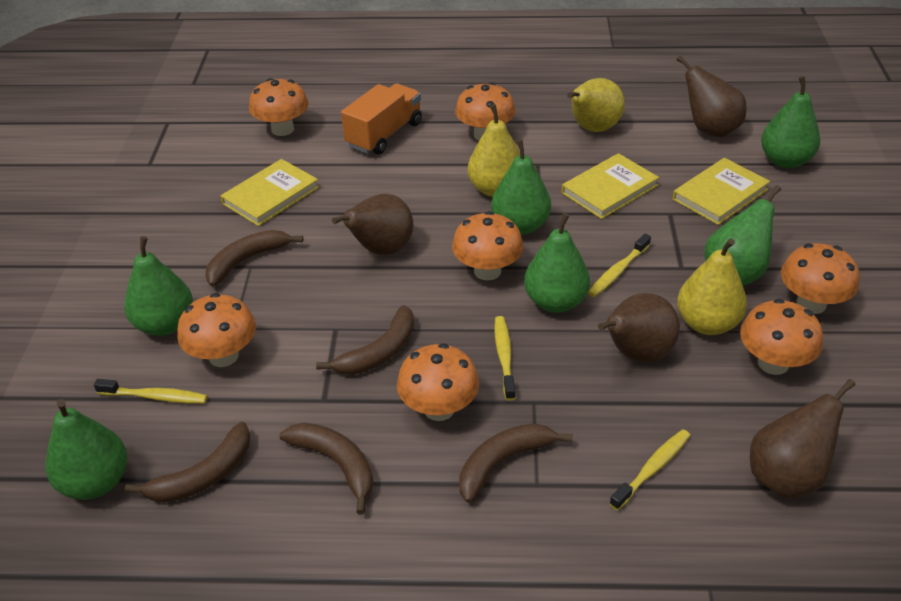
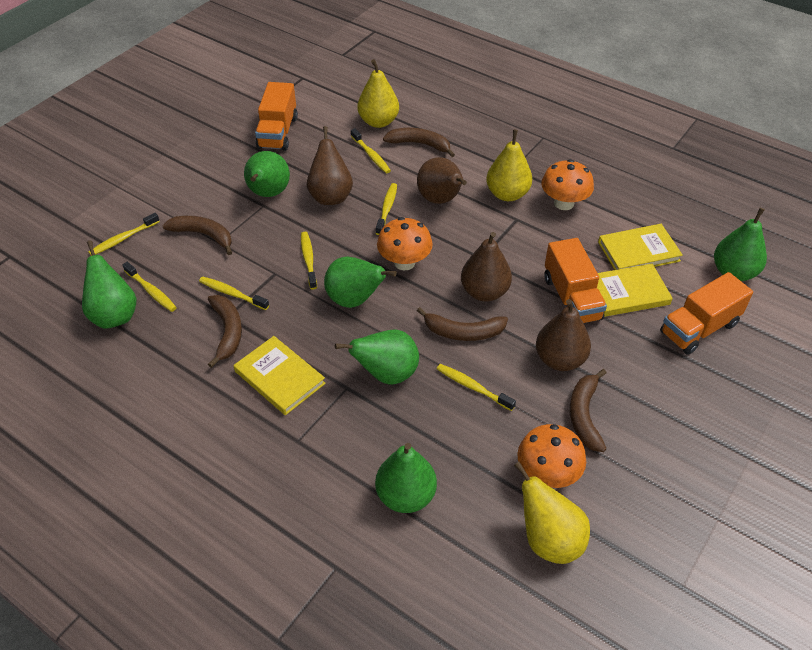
orange mushroom: [177,293,256,367] [249,78,309,136] [397,343,479,421] [452,211,523,281] [455,82,516,140] [740,299,823,375] [781,243,860,314] = 7 -> [377,217,433,270] [517,424,586,488] [541,159,594,210] = 3
orange truck: [341,84,422,155] = 1 -> [255,82,298,151] [544,238,607,323] [660,272,753,355] = 3
yellow toothbrush: [94,379,207,404] [494,316,516,401] [588,234,651,297] [609,429,691,511] = 4 -> [88,213,160,256] [122,262,177,312] [199,276,269,310] [301,232,317,290] [351,128,391,173] [376,183,397,235] [437,364,516,411] = 7

